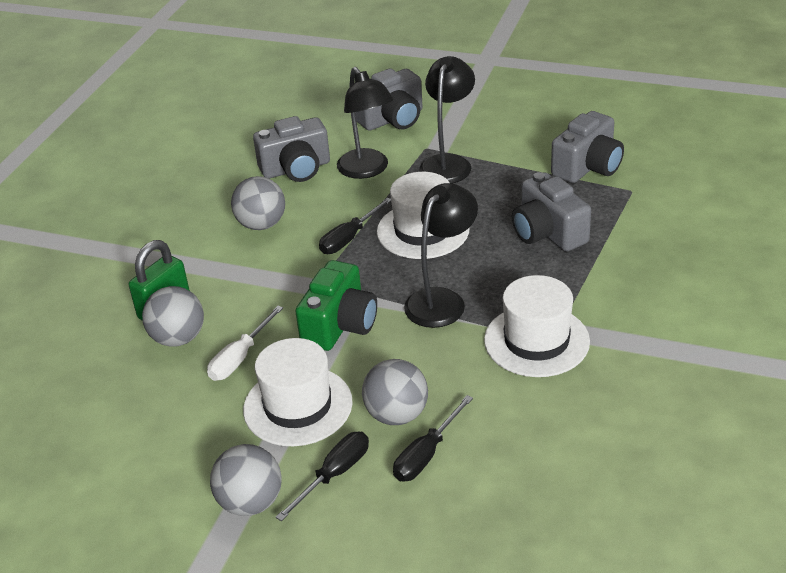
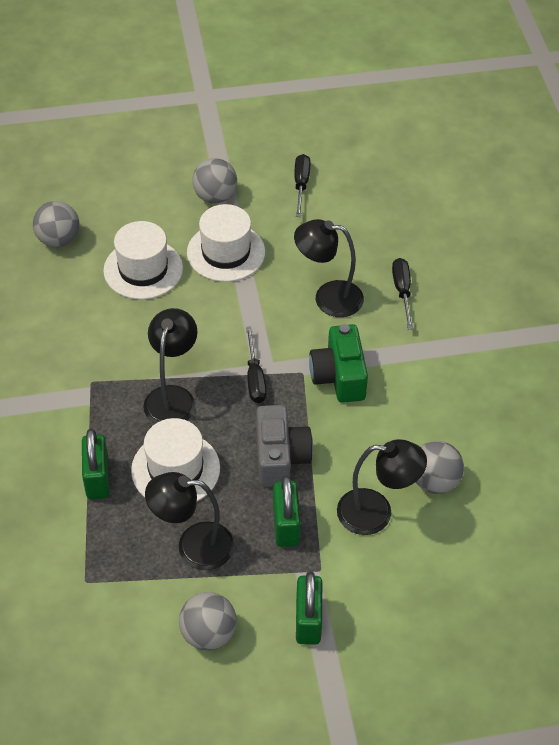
black lamp: [337,67,394,179] [404,183,478,328] [419,56,475,184] = 3 -> [143,308,197,424] [145,472,234,570] [294,219,364,317] [337,439,427,535] = 4
green padlock: [129,240,190,321] = 1 -> [82,429,109,499] [273,476,301,547] [296,571,322,645] = 3
grey camera: [253,116,330,182] [355,68,423,131] [512,172,591,252] [551,111,624,183] = 4 -> [256,405,313,487] = 1
white screwdriver: [207,306,283,381] = 1 -> none = 0

